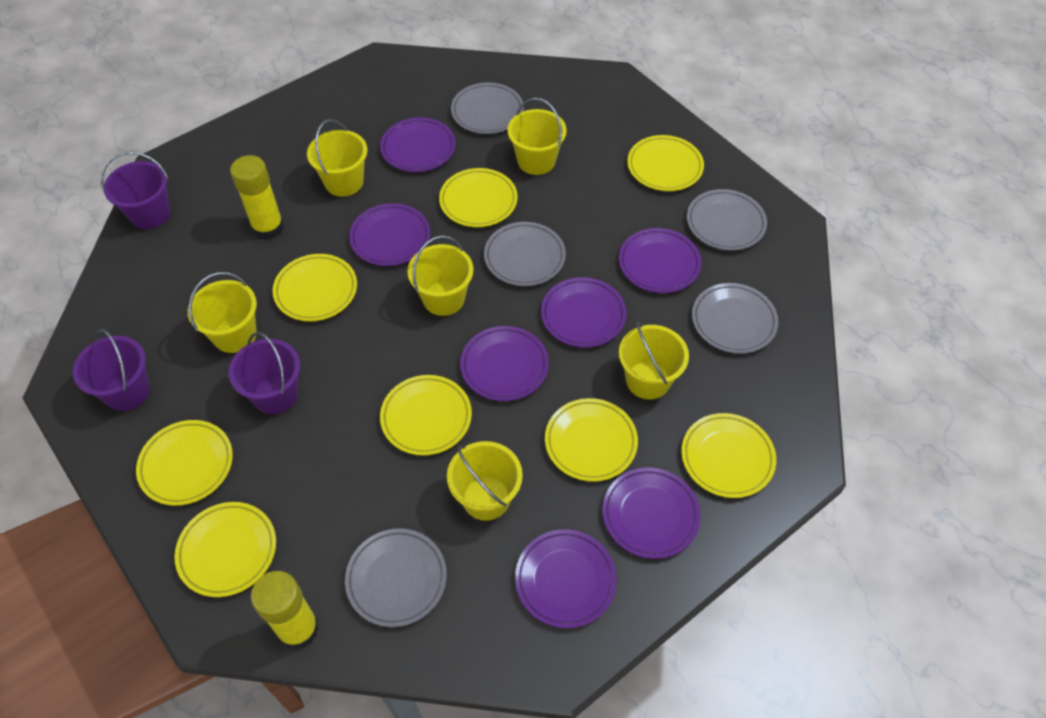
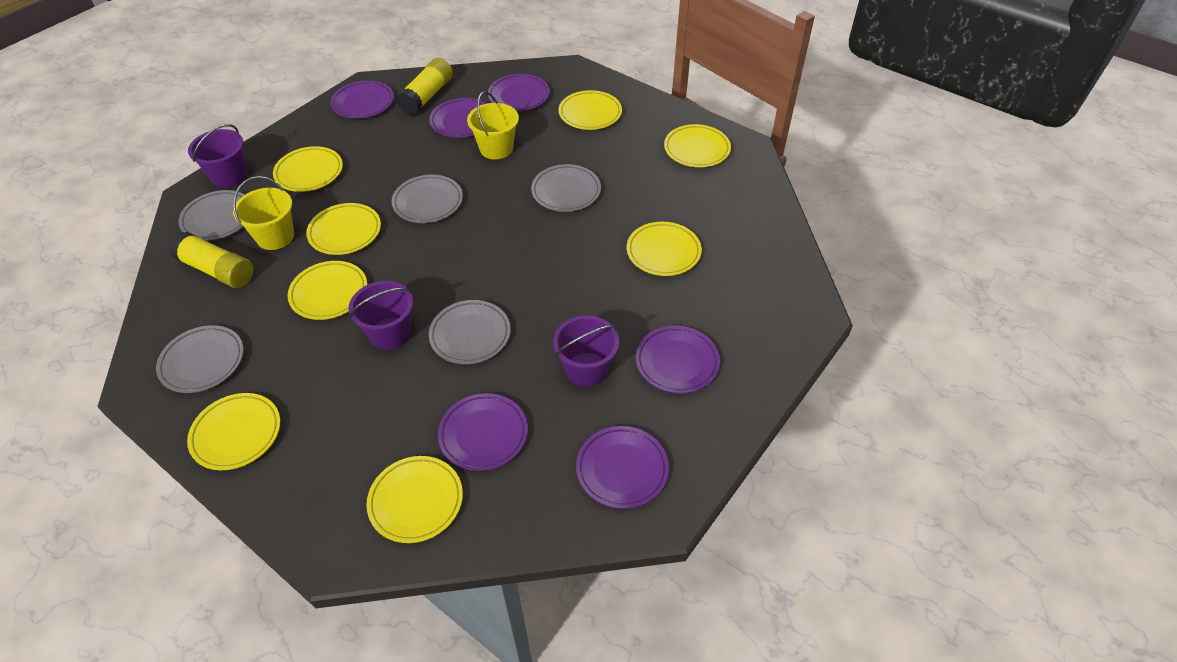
purple plate: [349,203,430,266] [380,118,456,172] [460,326,549,401] [515,529,617,628] [541,277,627,348] [602,467,701,559] [619,228,701,293] = 7 -> [331,80,394,119] [429,98,487,138] [438,393,528,471] [488,74,550,111] [576,426,669,509] [636,326,720,394] = 6
yellow bucket: [188,272,257,353] [307,119,367,197] [407,235,473,316] [447,441,523,521] [507,98,567,175] [619,321,689,399] = 6 -> [233,176,294,250] [467,91,519,160] = 2

